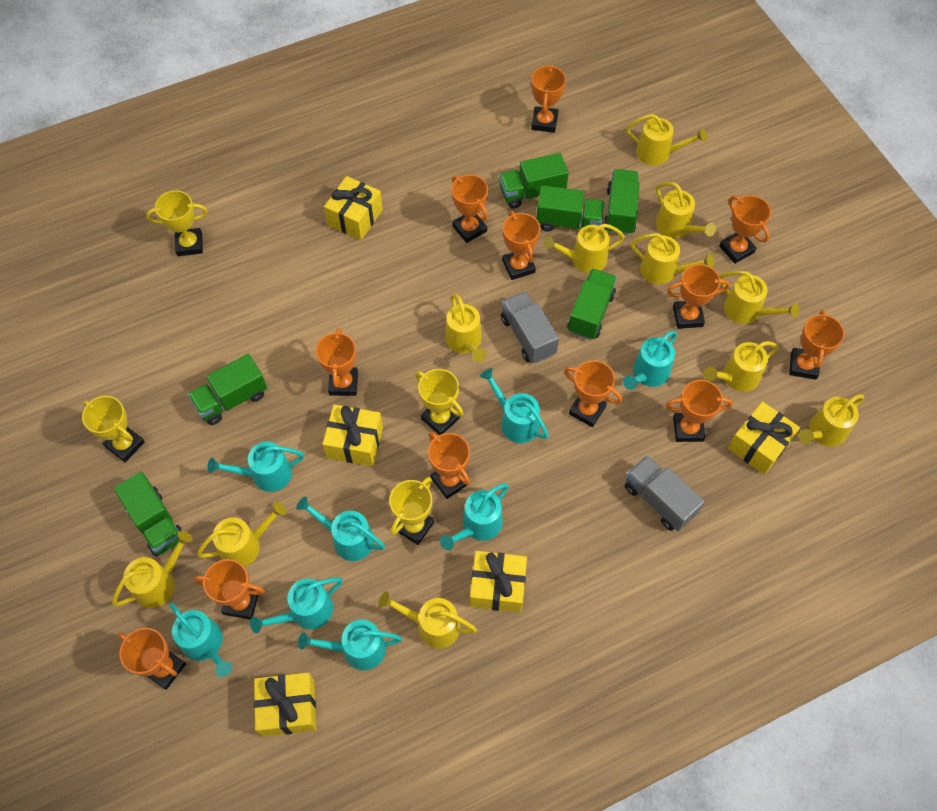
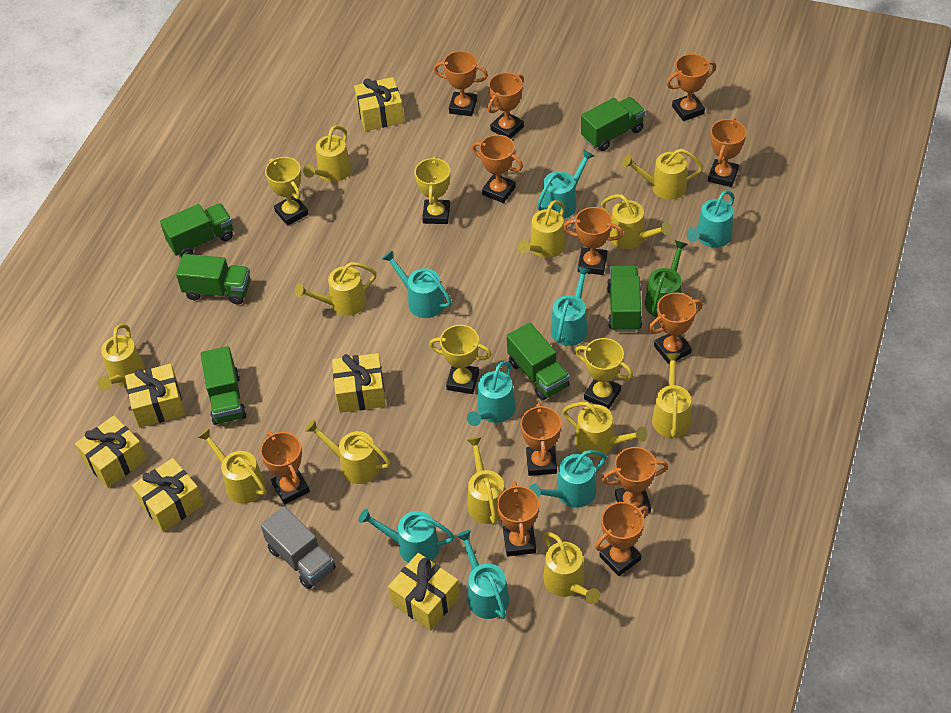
green watering can: none = 0 -> [645,240,687,317] = 1
grey truck: [501,291,559,363] [625,455,705,531] = 2 -> [261,506,336,589] = 1
yellow gift: [254,673,316,737] [323,405,383,466] [324,176,383,240] [470,551,527,613] [728,402,800,475] = 5 -> [75,416,147,488] [125,364,185,428] [132,458,204,532] [332,353,386,413] [354,77,404,131] [388,553,460,631] = 6
yellow watering can: [112,531,193,608] [197,502,287,567] [379,591,477,649] [445,293,487,362] [544,224,625,273] [626,114,707,165] [631,233,715,284] [656,182,716,238] [704,341,778,392] [720,271,800,324] [799,394,864,447] = 11 -> [97,324,145,391] [197,428,266,504] [295,262,377,316] [303,125,351,182] [305,419,391,484] [467,437,505,525] [518,200,565,258] [543,532,600,604] [562,402,647,457] [601,194,672,249] [622,149,703,200] [652,353,691,438] = 12

